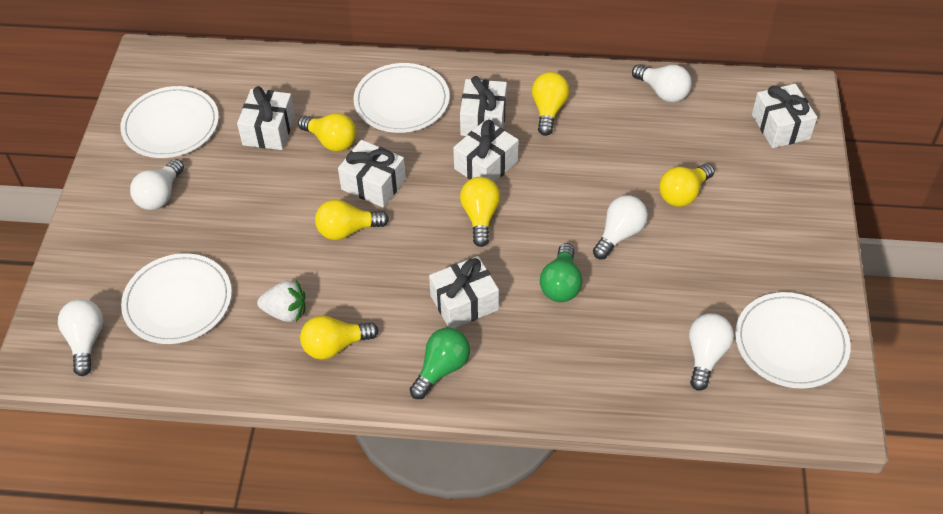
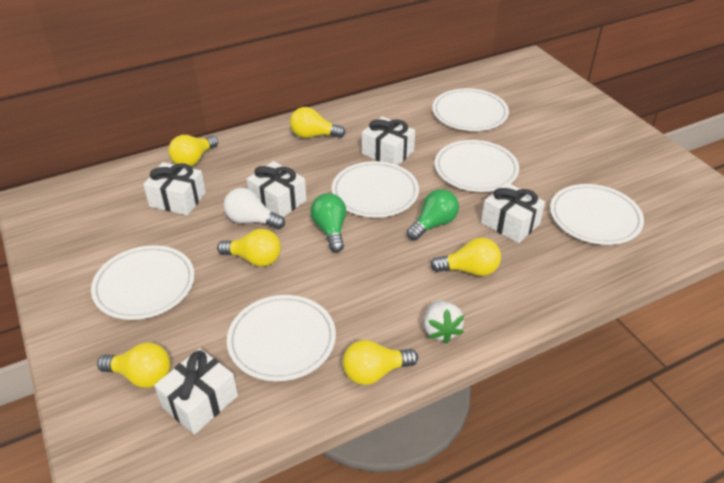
white gift: [237,86,295,150] [338,140,406,208] [429,256,499,328] [453,120,519,183] [460,76,507,136] [752,84,817,148] = 6 -> [143,162,206,215] [154,348,238,434] [247,161,306,217] [362,116,415,165] [481,182,545,243] = 5
white light bulb: [58,299,103,376] [130,159,184,210] [593,195,648,259] [632,65,692,102] [689,313,734,391] = 5 -> [223,188,285,229] = 1
white plate: [120,86,219,158] [121,253,232,344] [353,63,450,133] [735,292,851,389] = 4 -> [91,245,195,320] [227,295,336,381] [332,161,419,217] [432,88,509,131] [435,140,519,192] [550,184,644,245] = 6

